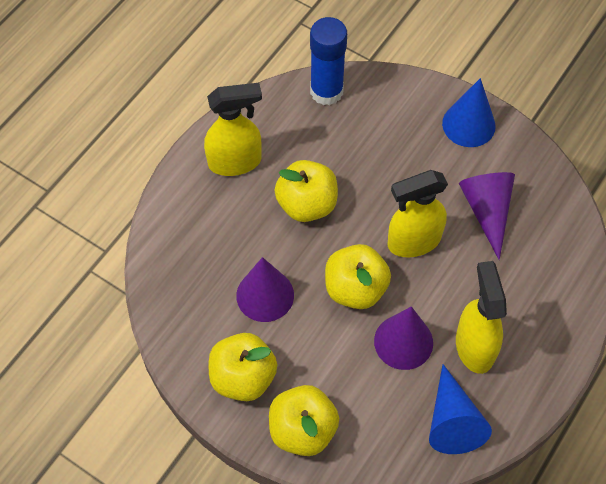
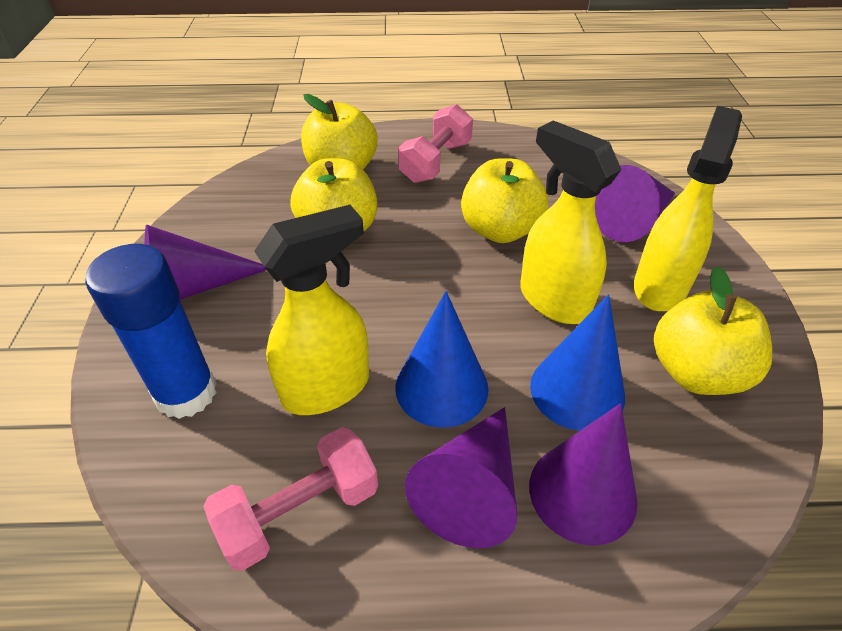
pink dumbbell: none = 0 -> [203,427,378,571] [398,104,473,183] = 2
purple cone: [236,257,294,322] [374,306,433,370] [459,172,515,260] = 3 -> [145,225,266,300] [405,407,517,548] [529,403,638,546] [595,165,675,242] = 4

